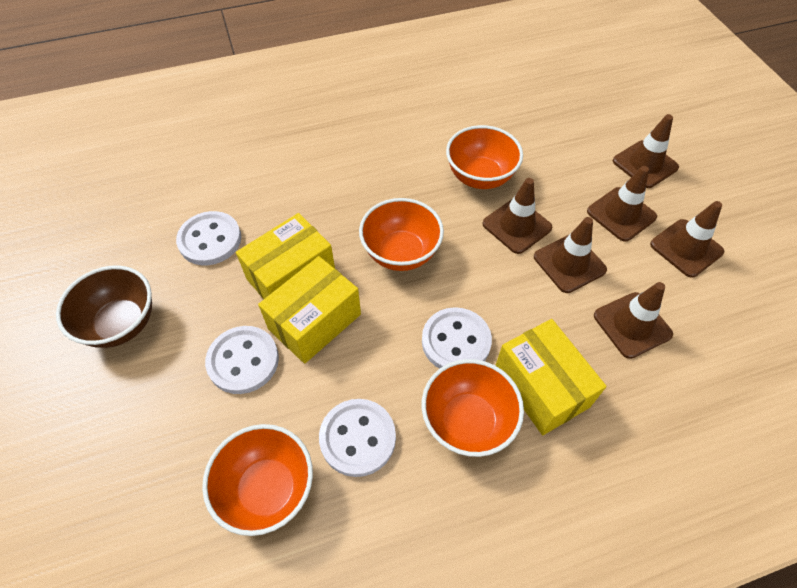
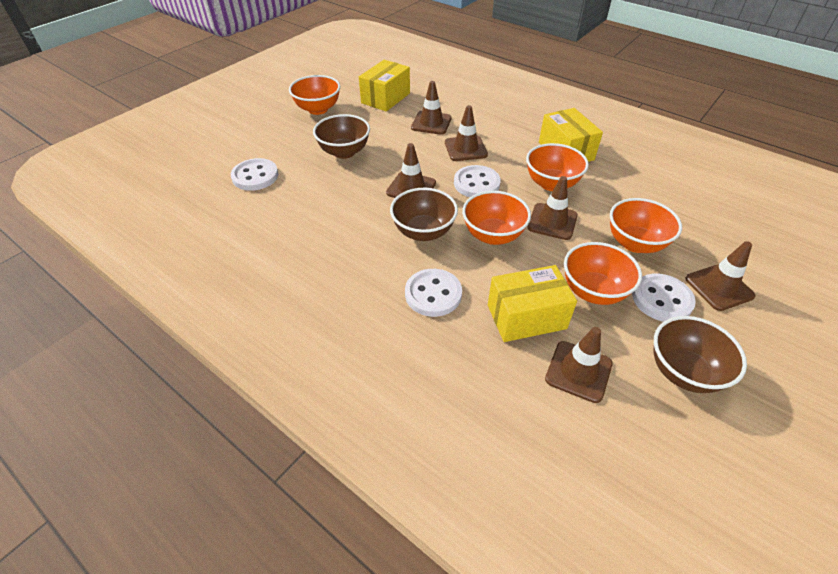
brown bowl: [56,266,152,348] = 1 -> [313,114,370,159] [390,188,458,241] [654,316,747,393] = 3
orange bowl: [202,424,313,536] [359,198,444,271] [422,359,524,457] [446,125,523,189] = 4 -> [289,75,340,115] [462,191,531,245] [526,143,589,191] [564,242,642,305] [610,198,682,253] = 5

